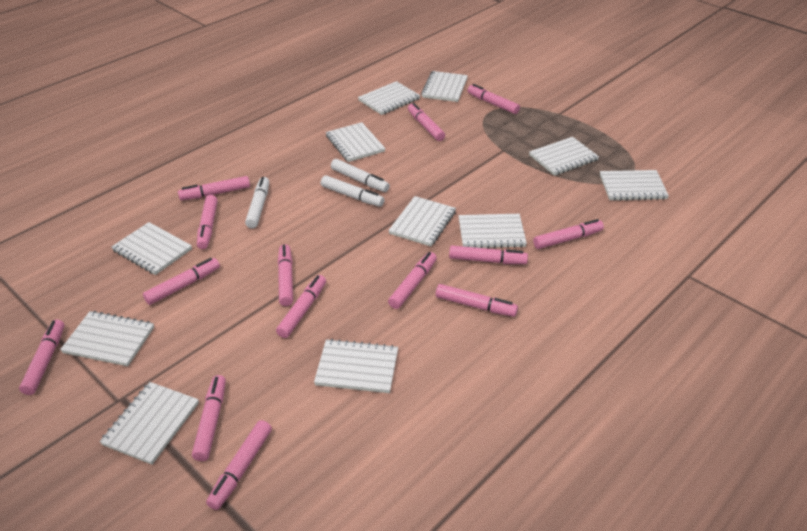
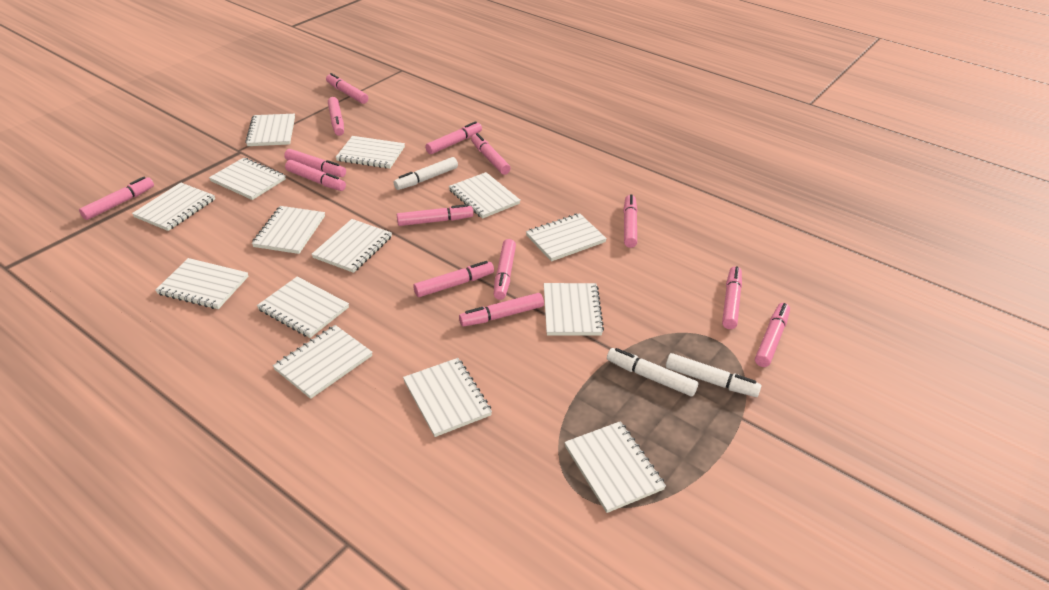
white notebook: [60,311,154,366] [99,382,199,465] [111,222,192,275] [314,339,398,393] [326,122,385,162] [358,81,420,115] [388,196,456,246] [421,71,468,102] [459,214,527,248] [529,137,599,176] [600,170,669,201] = 11 -> [132,182,215,231] [155,258,248,309] [209,158,286,200] [245,114,295,146] [252,206,325,254] [257,277,349,338] [273,325,373,399] [311,219,392,273] [335,136,405,169] [403,358,492,437] [449,172,521,219] [526,213,607,261] [544,283,604,336] [564,421,666,513] = 14

